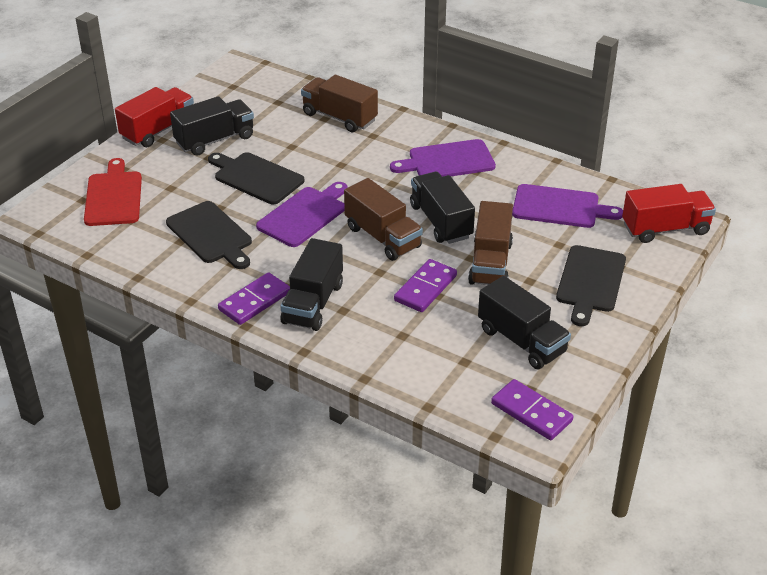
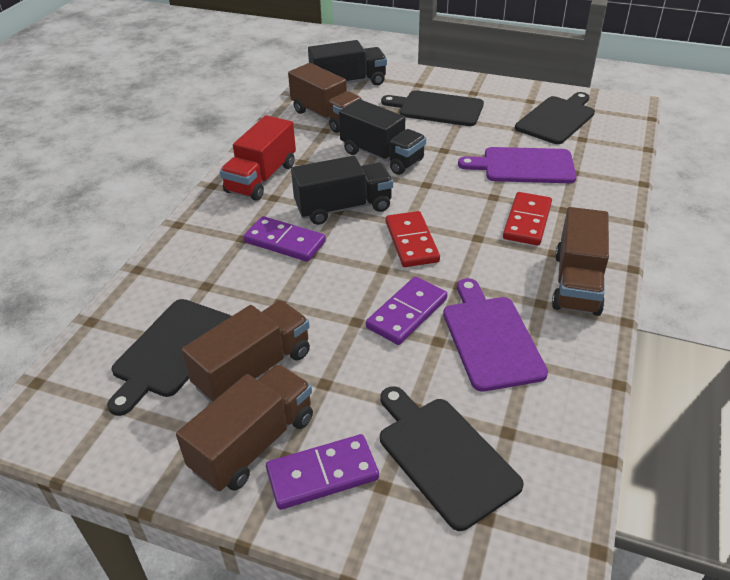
black cutting board: [166,201,252,269] [208,152,305,204] [556,245,626,326] = 3 -> [107,299,231,416] [380,386,524,531] [381,90,484,126] [515,92,595,144] = 4
black truck: [170,96,254,156] [281,238,343,331] [410,172,475,244] [478,276,571,369] = 4 -> [291,156,393,225] [308,40,387,85] [339,99,426,175] = 3
brown truck: [301,75,378,132] [344,178,423,261] [468,201,513,285] = 3 -> [176,364,313,492] [181,300,310,403] [288,63,363,133] [552,207,609,316] = 4
purple cutting board: [256,182,347,247] [390,139,496,177] [512,184,623,228] = 3 -> [443,278,548,392] [458,147,577,183] = 2
red cutting board: [84,158,142,226] = 1 -> none = 0
red domino: none = 0 -> [386,211,440,267] [503,192,552,246] = 2
red truck: [115,87,194,147] [622,184,716,243] = 2 -> [220,115,296,201] = 1

